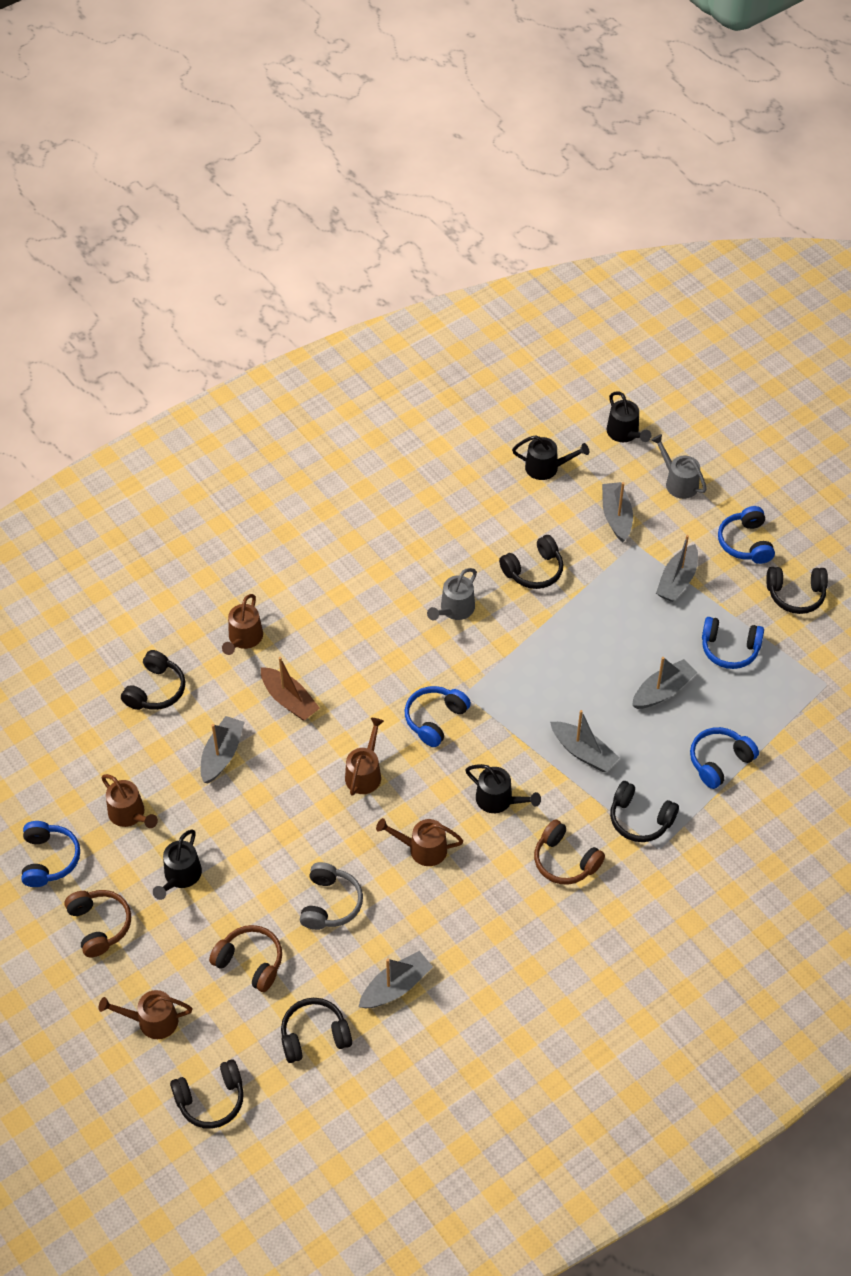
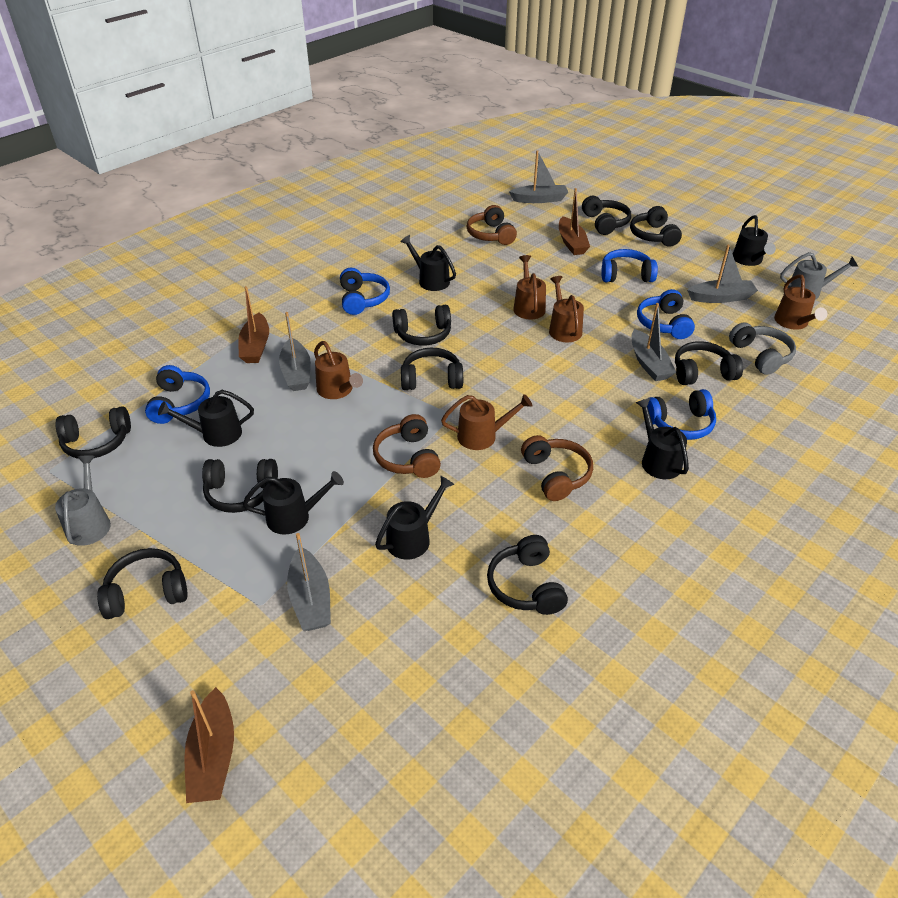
black headphones: [121,650,185,710] [170,1059,244,1129] [281,998,352,1063] [499,535,563,589] [610,781,679,842] [766,567,828,614] = 6 -> [55,406,131,459] [97,548,188,619] [202,459,278,513] [392,305,451,346] [401,348,463,390] [487,535,568,615] [582,196,631,235] [630,206,682,247] [675,341,743,385] = 9
black watering can: [153,829,202,900] [465,764,541,813] [512,435,589,480] [607,391,651,442] = 4 -> [158,390,254,447] [243,471,344,534] [375,476,454,559] [400,235,456,291] [635,398,689,479] [733,215,776,266] = 6
brown boat: [261,657,320,721] = 1 -> [184,687,234,803] [238,286,269,363] [559,188,590,255] = 3
grey boat: [201,716,245,783] [359,951,433,1008] [550,710,619,772] [602,482,633,543] [632,657,697,709] [656,535,698,602] = 6 -> [279,312,311,391] [287,533,331,631] [509,150,568,203] [631,303,677,381] [687,244,758,303] = 5

